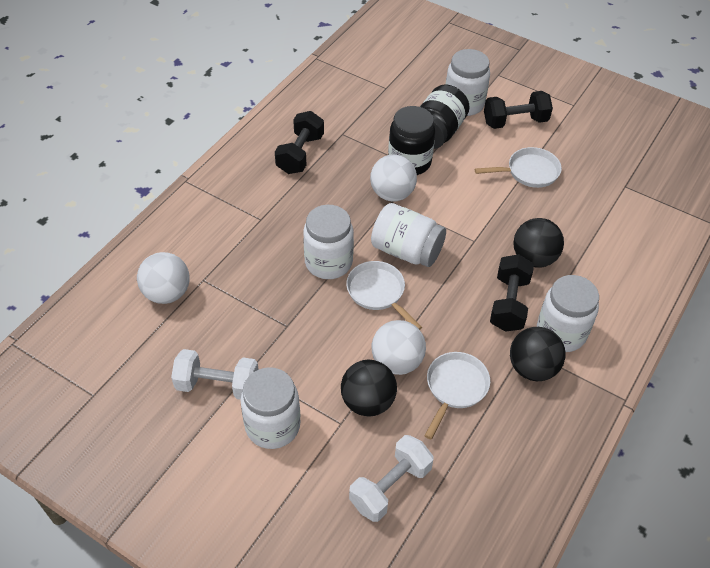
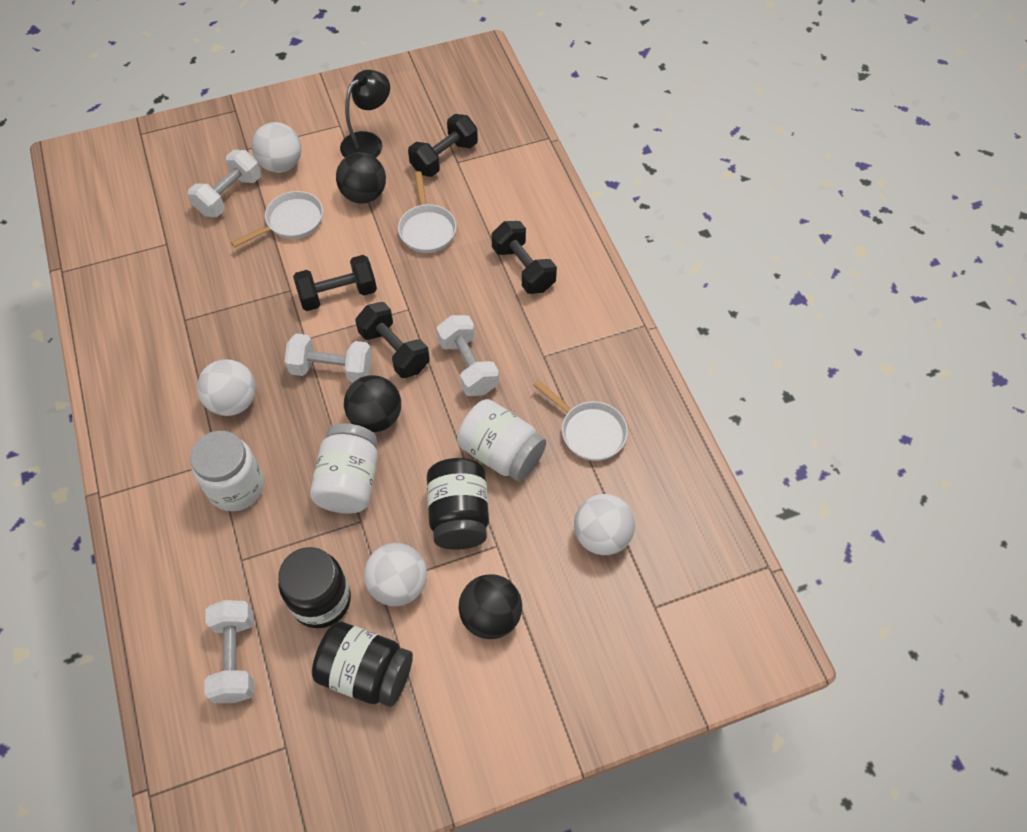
black dumbbell: [275,111,324,174] [484,91,553,129] [490,254,534,332] = 3 -> [293,255,377,311] [355,302,430,378] [408,114,478,177] [492,221,557,294] = 4
black jar: [388,106,435,175] [420,84,470,149] = 2 -> [278,547,351,628] [312,621,413,707] [427,458,489,550] = 3
black lamp: none = 0 -> [340,70,390,158] = 1
white ball: [137,252,190,304] [370,154,417,202] [372,320,426,375] = 3 -> [197,359,256,416] [251,122,301,173] [364,543,427,606] [574,494,635,555] = 4
white dumbbell: [171,349,259,400] [349,435,434,522] = 2 -> [188,150,261,217] [204,600,254,703] [284,333,372,383] [436,315,499,396] = 4
white jar: [240,367,300,449] [303,205,354,279] [371,203,446,267] [445,49,490,116] [537,275,599,352] = 5 -> [190,431,264,511] [310,423,378,514] [457,399,546,481] = 3

